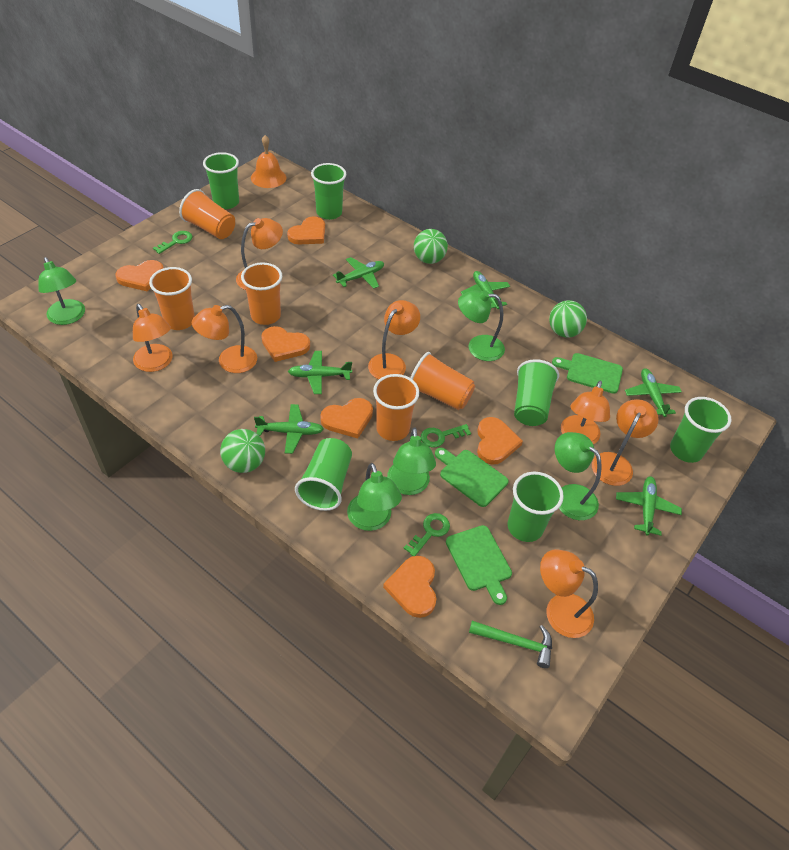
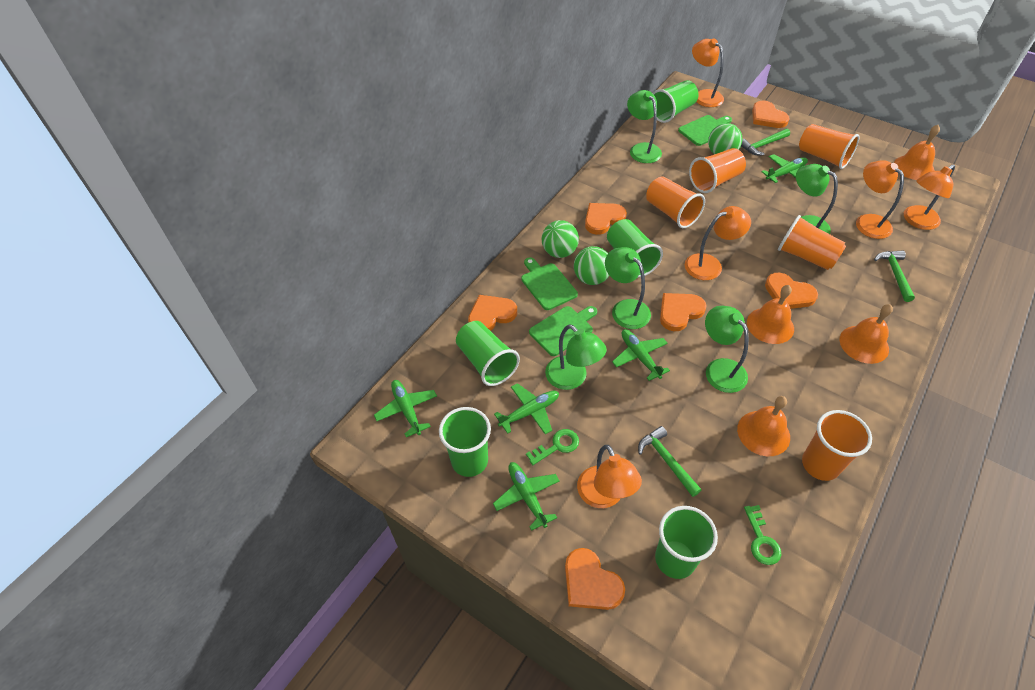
green cup: [203,152,239,209] [295,438,352,511] [311,163,346,220] [508,472,564,542] [514,359,559,426] [670,397,731,463] = 6 -> [439,407,491,477] [456,321,520,386] [607,219,663,277] [653,80,699,123] [655,506,718,579] = 5
green hammer: [469,621,552,668] = 1 -> [638,426,701,497] [741,128,790,155] [874,250,915,302] = 3
green key: [153,231,193,254] [404,513,450,556] [421,424,471,447] = 3 -> [526,429,579,465] [744,505,781,565] = 2
green plane: [254,404,324,454] [288,351,352,394] [333,257,384,289] [461,271,510,309] [616,476,682,536] [625,368,682,417] = 6 -> [374,380,437,437] [493,462,560,531] [494,383,559,434] [612,329,670,381] [761,154,808,183] = 5
orange bell: [251,135,286,188] = 1 -> [737,396,790,456] [747,285,794,344] [840,304,893,364] [894,125,940,180] = 4
orange lamp: [133,304,173,372] [192,305,257,373] [236,218,283,290] [368,300,420,379] [540,549,598,638] [561,380,610,444] [592,399,658,486] = 7 -> [577,445,642,508] [685,206,751,280] [692,39,724,107] [856,160,904,239] [904,164,955,230] = 5

